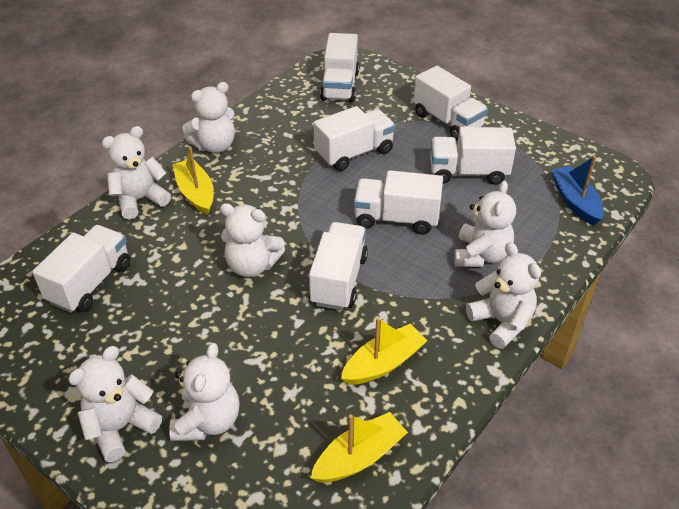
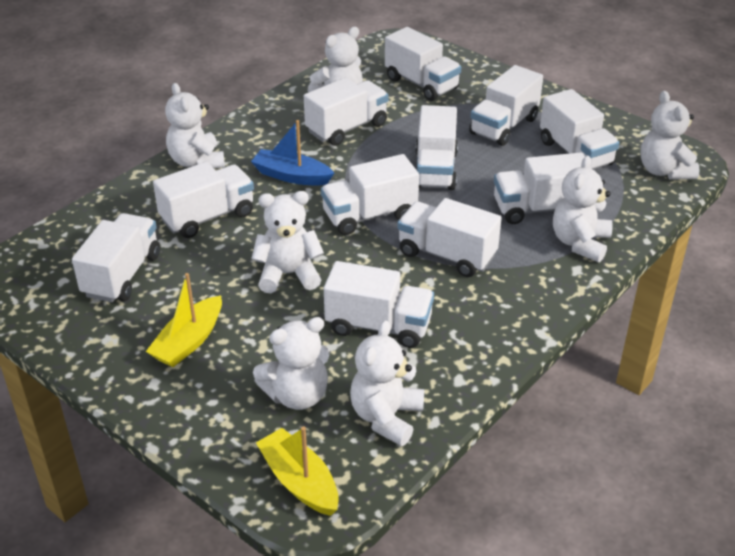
white truck: [32,225,130,313] [309,222,368,310] [314,106,396,171] [320,33,359,102] [354,170,443,235] [413,66,488,140] [430,127,516,185] = 7 -> [72,213,160,303] [153,162,254,238] [304,78,388,146] [321,154,419,235] [324,261,434,348] [385,27,461,101] [397,198,502,277] [416,105,458,190] [469,65,543,146] [494,152,591,224] [540,89,620,169] = 11
yellow boat: [172,147,214,215] [310,412,408,482] [341,318,428,385] = 3 -> [146,273,222,367] [256,427,339,516] = 2

